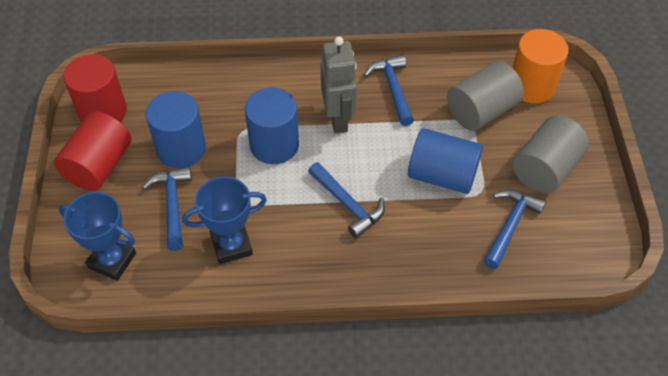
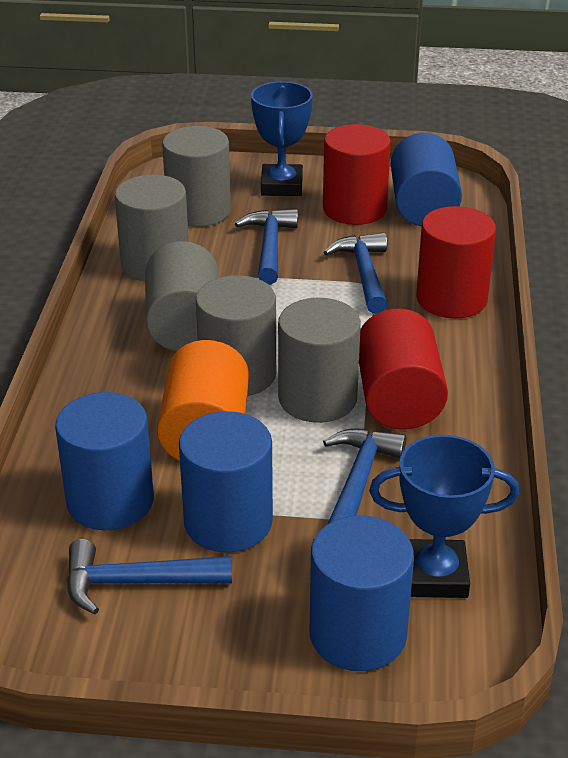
blue cylinder: [146,91,206,168] [245,87,299,164] [408,128,483,194] = 3 -> [55,392,154,530] [179,411,273,553] [309,515,414,671] [391,133,462,226] = 4
grey cylinder: [447,61,524,131] [513,115,589,194] = 2 -> [115,175,189,282] [145,241,219,351] [162,126,231,227] [196,275,276,396] [278,298,361,423] = 5
grey robot: [321,36,357,133] = 1 -> none = 0
red cylinder: [54,111,131,191] [64,54,127,122] = 2 -> [323,124,391,225] [359,309,448,430] [416,206,496,318] = 3

